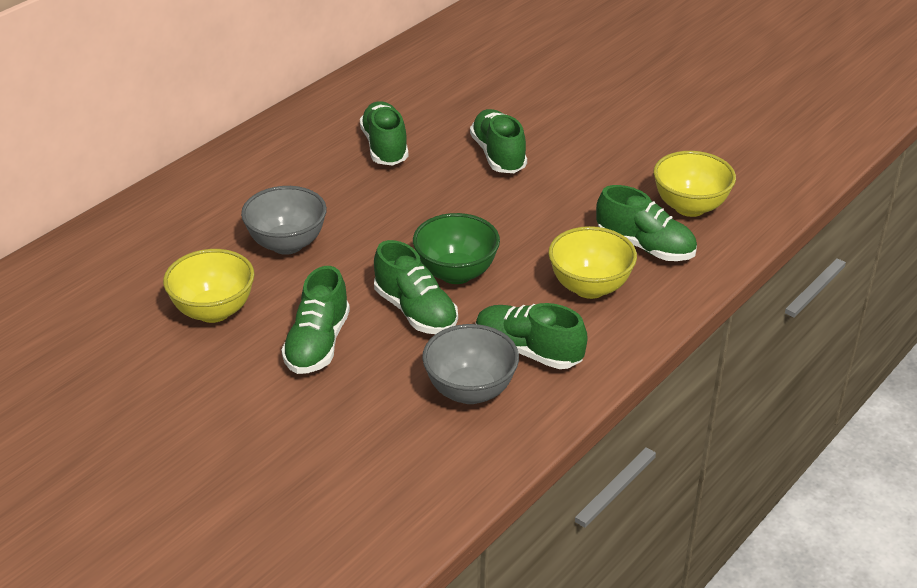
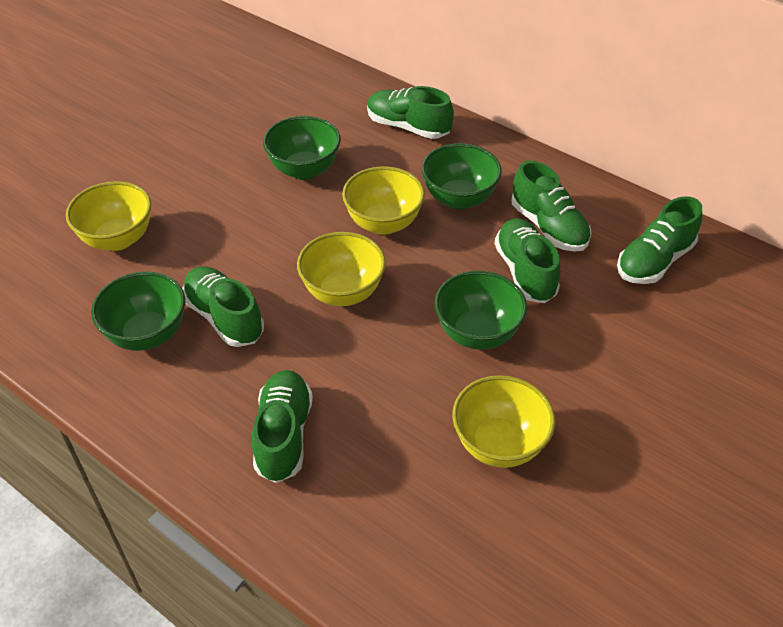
green bowl: [413,213,500,284] = 1 -> [91,272,185,351] [263,116,341,180] [421,143,502,210] [434,271,527,350] = 4
grey bowl: [241,186,327,255] [422,324,519,404] = 2 -> none = 0
yellow bowl: [163,249,254,323] [548,226,637,299] [653,151,736,217] = 3 -> [66,181,151,251] [297,232,386,306] [342,166,425,235] [452,375,555,468] = 4

